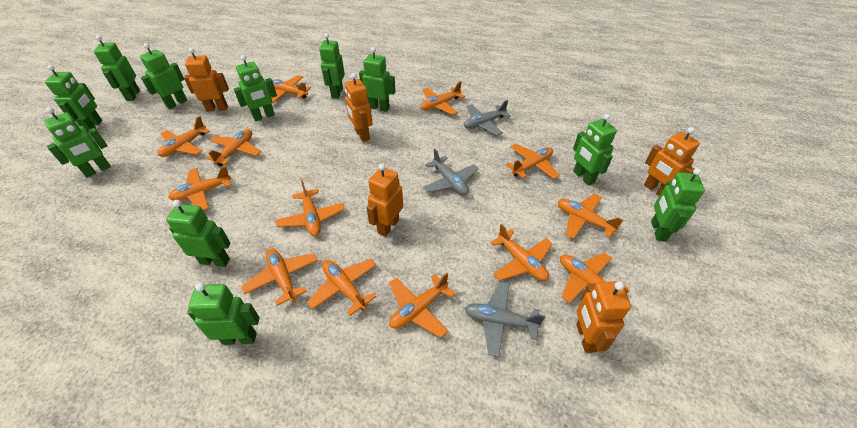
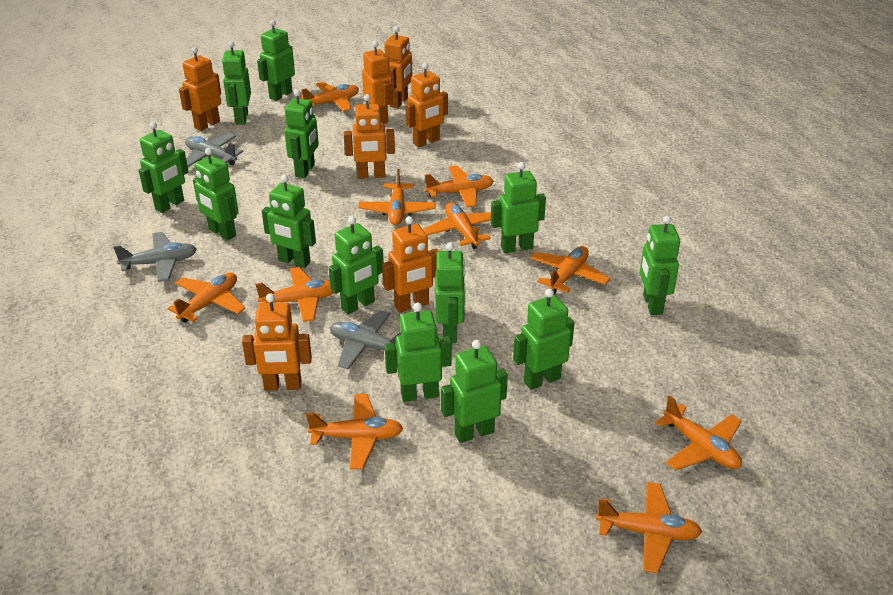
green robot: [44,107,111,177] [45,65,102,133] [94,35,140,101] [140,43,188,109] [166,200,231,267] [187,282,260,345] [234,55,277,121] [319,33,345,99] [359,47,396,112] [573,114,617,185] [651,168,705,241] = 11 -> [139,122,189,213] [193,148,238,241] [222,41,251,125] [257,20,295,101] [262,175,316,268] [284,90,319,178] [329,216,384,314] [385,303,452,402] [435,242,466,343] [441,340,508,443] [491,162,546,253] [513,288,575,390] [640,216,680,315] = 13
orange plane: [158,116,210,157] [168,166,232,210] [206,129,261,166] [241,248,318,306] [271,75,311,103] [276,180,345,236] [307,259,376,316] [389,273,456,338] [421,81,465,115] [490,224,553,281] [506,144,560,179] [558,194,623,239] [560,253,629,303] = 13 -> [167,273,246,323] [255,267,334,322] [300,82,359,111] [306,394,403,469] [358,169,436,225] [423,202,491,249] [425,166,493,207] [530,246,610,294] [596,482,702,574] [655,395,742,471] = 10
orange robot: [184,48,229,112] [344,73,373,142] [366,164,403,237] [576,281,631,353] [644,127,700,196] = 5 -> [179,47,221,131] [242,293,312,391] [344,94,395,179] [362,41,393,124] [382,216,439,313] [384,26,412,108] [405,63,448,147] = 7

